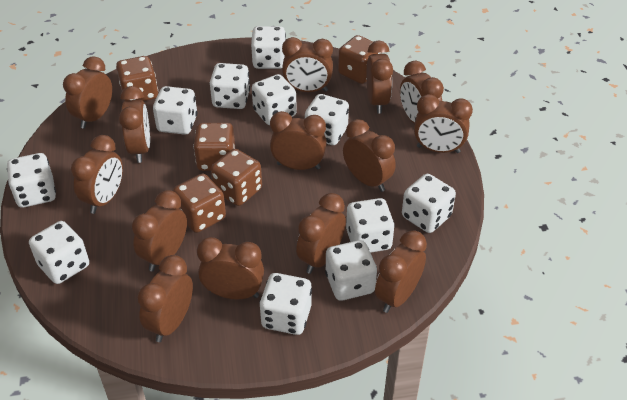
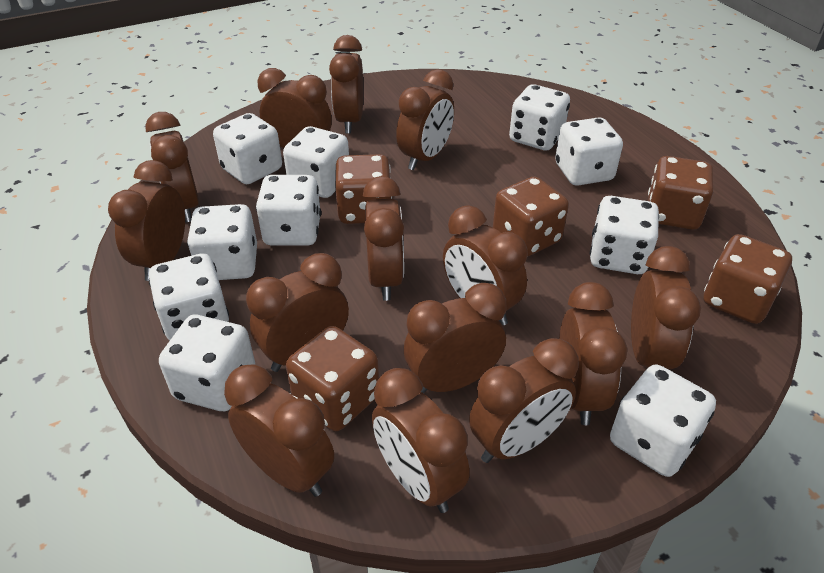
white dice: [7,153,56,208] [29,221,89,284] [153,86,197,135] [210,63,250,109] [251,26,286,69] [252,74,297,125] [259,273,312,335] [305,94,349,145] [325,240,377,301] [346,198,395,253] [402,174,456,233] = 11 -> [149,253,229,341] [159,315,255,411] [187,204,257,280] [213,113,282,184] [256,175,321,246] [283,126,349,198] [509,84,570,150] [555,117,623,186] [590,196,659,274] [610,365,716,477] = 10

